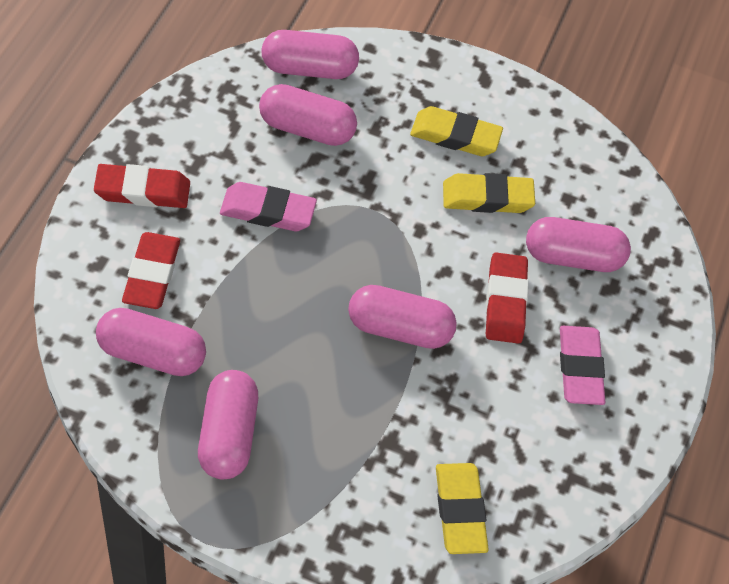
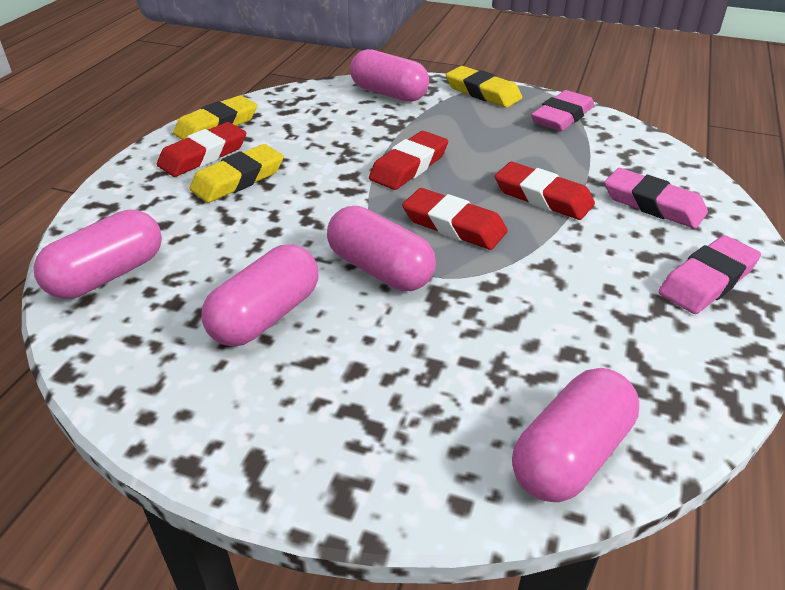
pink capsule: [96,308,206,376] [198,370,258,480] [259,84,357,146] [261,30,359,79] [348,285,457,349] [526,217,631,272] = 6 -> [34,210,162,299] [201,244,319,346] [327,206,436,291] [350,49,429,102] [512,368,639,502] = 5
pink eraser: [220,182,317,231] [560,326,605,405] = 2 -> [531,90,594,131] [604,168,708,229] [658,235,761,314] = 3
red eraser: [94,164,190,208] [122,232,180,309] [486,252,529,344] = 3 -> [157,122,246,177] [369,131,448,190] [402,188,508,250] [495,162,595,220] = 4

